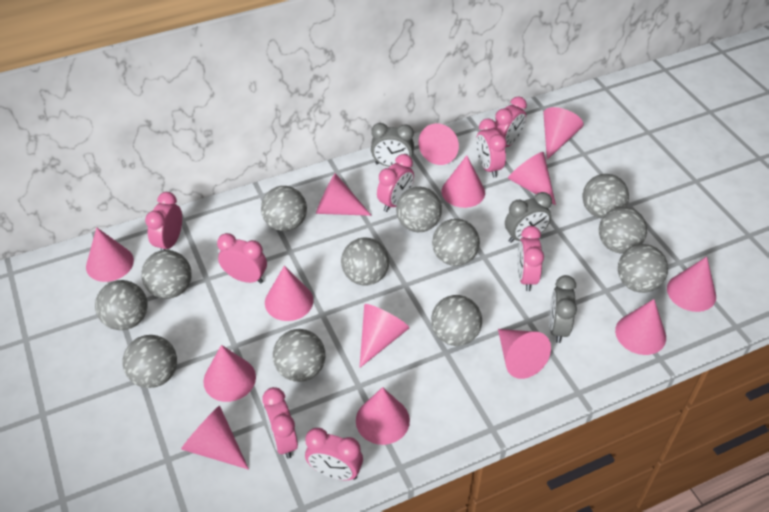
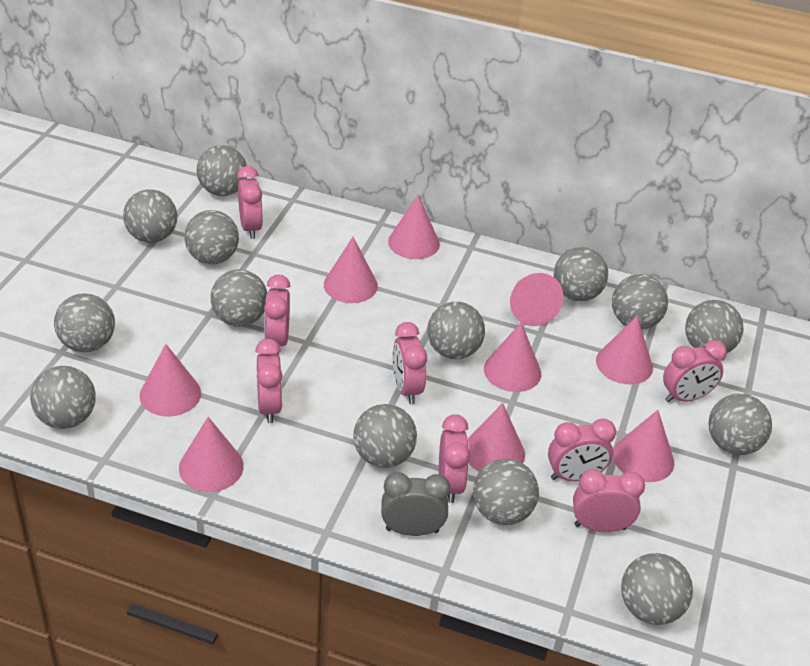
grey ball: [95,280,147,330] [122,335,177,388] [141,250,192,299] [261,186,307,231] [273,329,325,382] [341,238,389,286] [396,187,442,232] [431,295,482,346] [432,219,480,266] [583,174,629,218] [599,207,647,254] [618,244,668,293] = 12 -> [30,366,96,429] [54,293,115,352] [123,189,177,243] [184,210,239,264] [197,145,247,196] [211,269,267,327] [353,404,417,468] [427,302,485,359] [473,459,539,525] [554,247,608,301] [612,274,668,330] [621,553,693,625] [685,300,744,353] [709,394,772,455] = 14
grey clock: [371,123,414,167] [505,192,552,243] [549,275,577,343] = 3 -> [381,472,450,536] = 1
pink cone: [86,227,134,282] [181,406,249,470] [203,345,256,402] [265,266,313,321] [316,173,372,216] [356,387,410,445] [359,304,409,368] [419,123,459,165] [442,155,485,208] [498,329,551,379] [508,152,556,205] [544,107,584,160] [615,299,666,355] [667,257,716,312] = 14 -> [139,344,201,416] [179,417,244,492] [324,237,378,303] [388,195,440,259] [468,403,525,472] [484,322,541,392] [510,273,563,326] [596,316,653,384] [613,410,674,482] = 9

